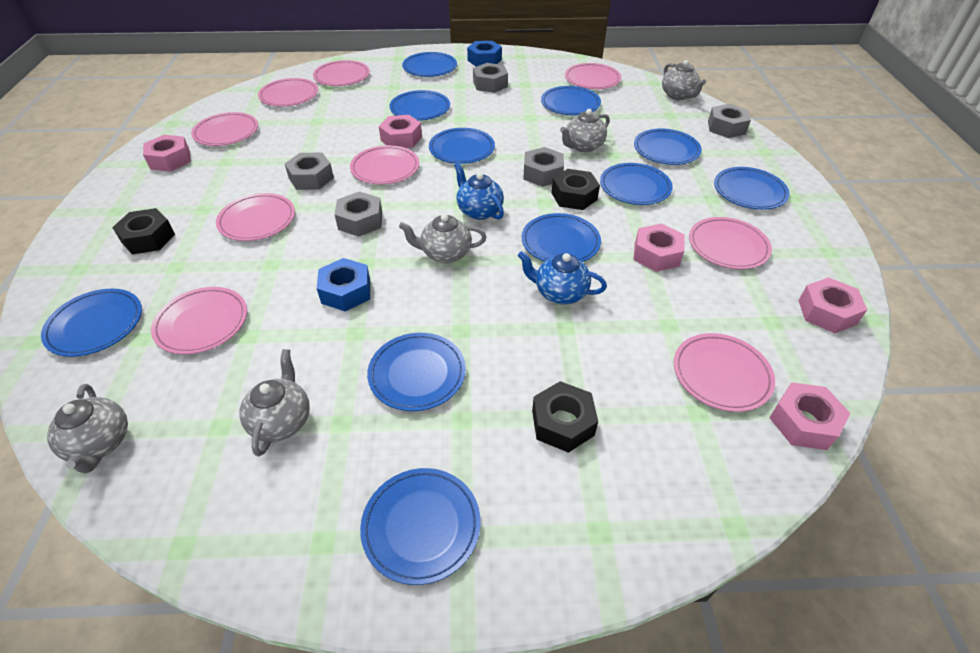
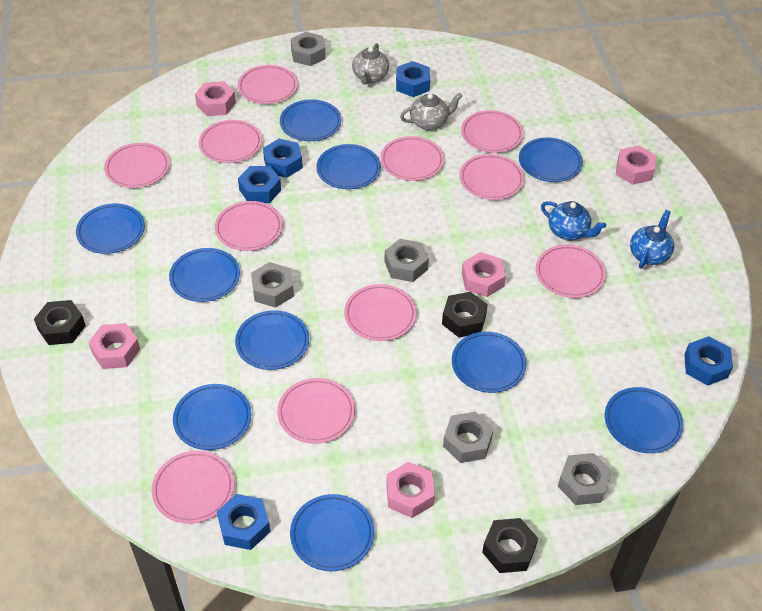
blue nut: [317,258,370,312] [467,41,502,67] = 2 -> [217,494,270,550] [238,166,281,203] [263,139,303,178] [396,61,430,97] [684,336,733,385] = 5
blue plate: [41,289,142,357] [360,468,481,585] [367,333,466,411] [390,90,450,121] [402,52,457,77] [429,128,495,164] [522,213,601,262] [541,86,601,116] [600,163,673,205] [634,129,702,165] [714,167,790,210] = 11 -> [76,204,145,254] [169,248,240,302] [173,384,251,450] [235,310,309,370] [280,99,341,141] [290,494,374,571] [316,144,381,189] [452,332,527,393] [519,137,583,182] [605,387,683,453] = 10
grey teapot: [47,384,128,474] [239,349,310,457] [399,214,486,263] [560,109,610,152] [662,60,706,100] = 5 -> [352,43,389,85] [400,93,462,130] = 2
pink plate: [151,287,247,354] [191,112,258,146] [216,193,295,241] [258,78,318,107] [313,60,370,86] [350,145,419,185] [565,63,621,89] [674,333,775,412] [689,217,772,269] = 9 -> [104,143,170,188] [152,451,234,524] [199,120,262,163] [215,201,283,251] [238,65,298,104] [277,378,355,444] [344,284,417,341] [380,136,444,181] [459,154,524,200] [461,110,524,153] [536,245,606,298] = 11

